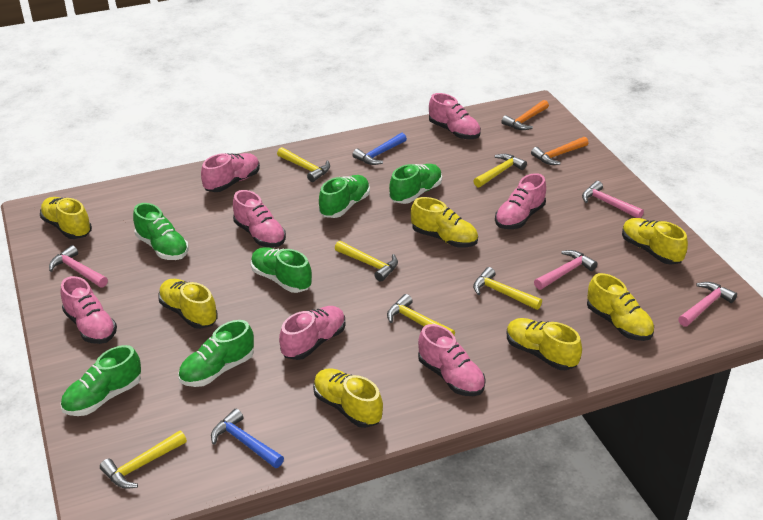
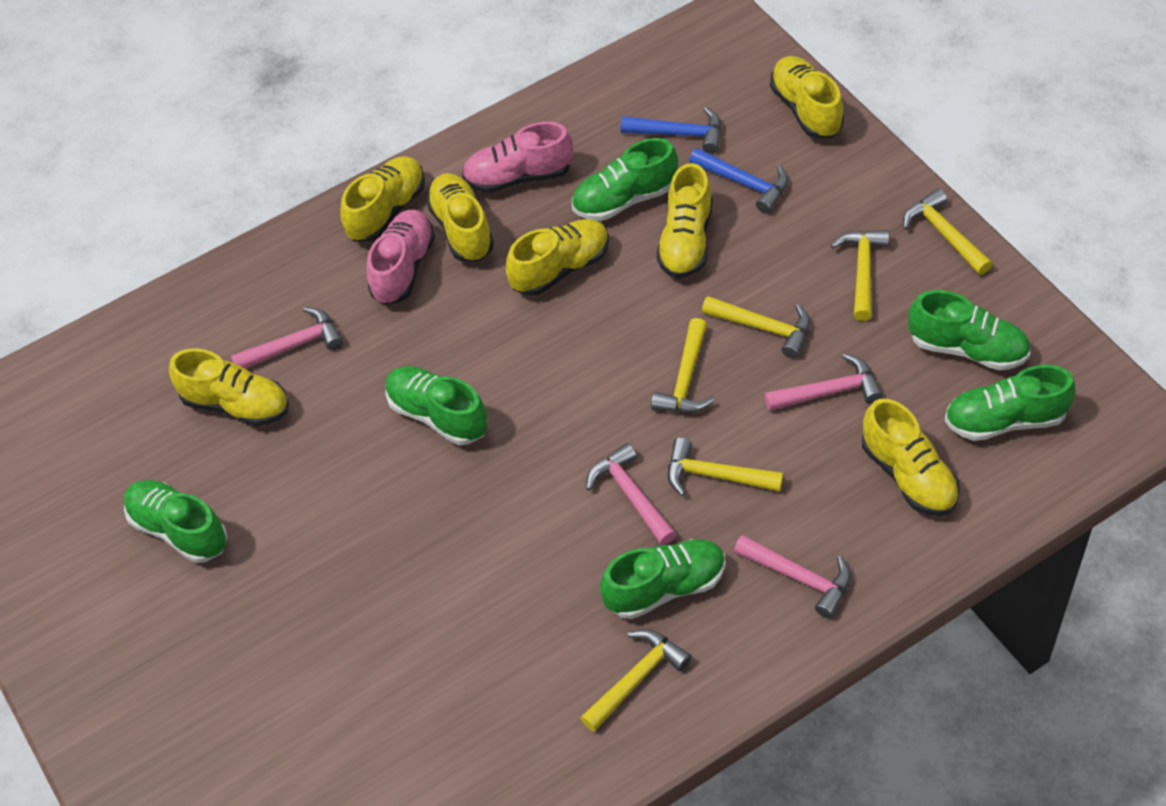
orange hammer: [501,100,549,130] [531,137,588,165] = 2 -> none = 0
pink shoe: [60,276,117,344] [201,153,260,192] [233,190,286,248] [279,306,346,360] [418,324,486,396] [429,93,481,139] [495,173,546,229] = 7 -> [367,210,435,305] [462,122,573,193] = 2

